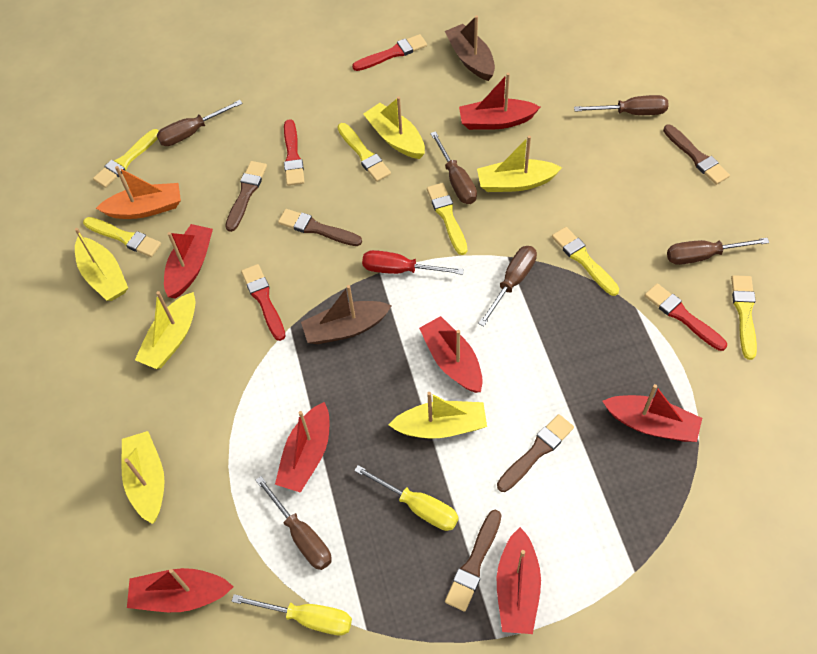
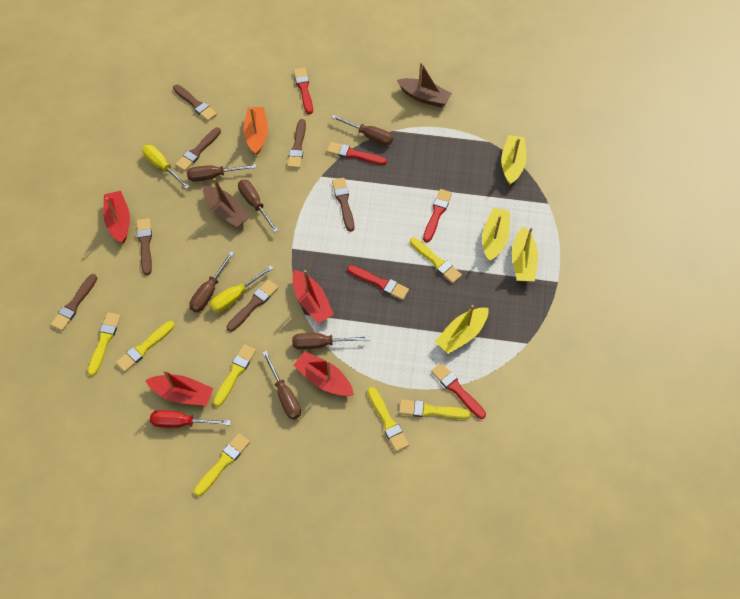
brown brush: [225,161,267,232] [278,209,362,246] [445,510,502,612] [497,414,574,492] [663,125,730,185] = 5 -> [51,274,97,331] [137,218,152,275] [173,84,217,121] [175,127,221,171] [226,280,278,332] [287,119,306,168] [332,178,354,232] = 7
red boat: [127,568,233,612] [164,224,213,299] [275,402,329,493] [419,316,483,393] [459,73,540,130] [497,527,541,634] [602,384,702,442] = 7 -> [103,191,130,244] [145,369,213,406] [292,270,334,323] [294,351,354,396] = 4
red brush: [241,264,286,341] [284,119,304,186] [352,34,427,71] [645,283,727,351] = 4 -> [294,68,313,114] [327,142,387,165] [347,265,409,300] [423,189,452,242] [431,363,486,419] = 5
yellow boat: [75,228,128,301] [121,431,165,524] [135,291,196,369] [363,96,425,159] [389,392,487,439] [477,136,562,192] = 6 -> [435,305,489,354] [482,208,510,261] [501,135,526,185] [512,227,538,281] = 4
yellow brush: [83,217,161,257] [93,129,159,188] [337,123,391,182] [427,183,467,255] [552,227,619,296] [731,275,757,360] = 6 -> [87,312,121,376] [116,321,175,372] [194,433,250,496] [213,344,256,407] [368,387,409,452] [399,399,471,419] [410,237,462,284] = 7

